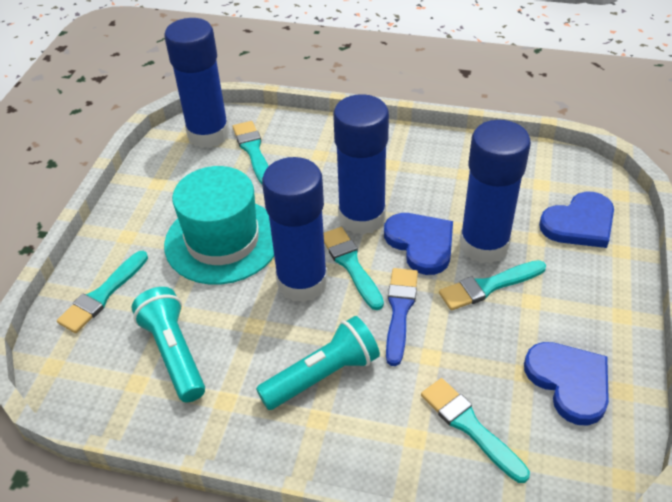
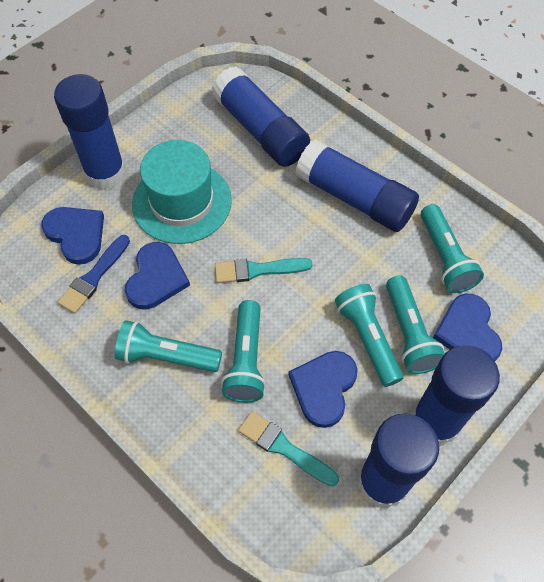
blue glue stick: [165,18,230,148] [262,157,328,302] [333,94,389,235] [459,120,531,263] = 4 -> [54,74,126,190] [212,66,310,167] [295,139,419,232] [358,413,439,509] [413,345,500,446] = 5
blue heart: [384,213,453,275] [524,342,609,426] [539,192,614,248] = 3 -> [41,207,104,265] [125,242,190,309] [289,351,358,428] [433,294,502,361] = 4
turquoise brush: [57,251,148,333] [233,121,268,184] [324,227,384,310] [421,378,530,483] [439,260,546,311] = 5 -> [215,258,312,283] [238,411,339,486] = 2
turquoise flashlight: [132,287,205,402] [256,316,380,410] = 2 -> [115,320,222,372] [221,300,266,403] [335,284,403,387] [386,276,445,374] [420,204,484,293] = 5

